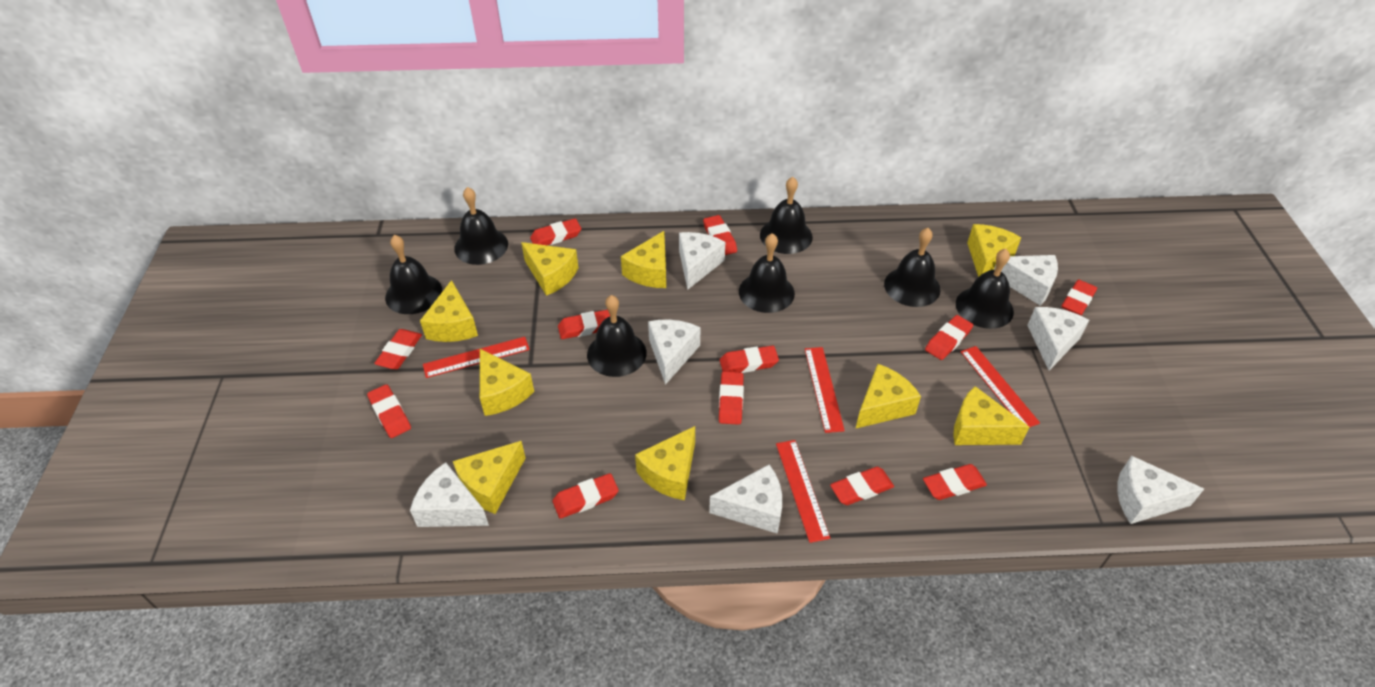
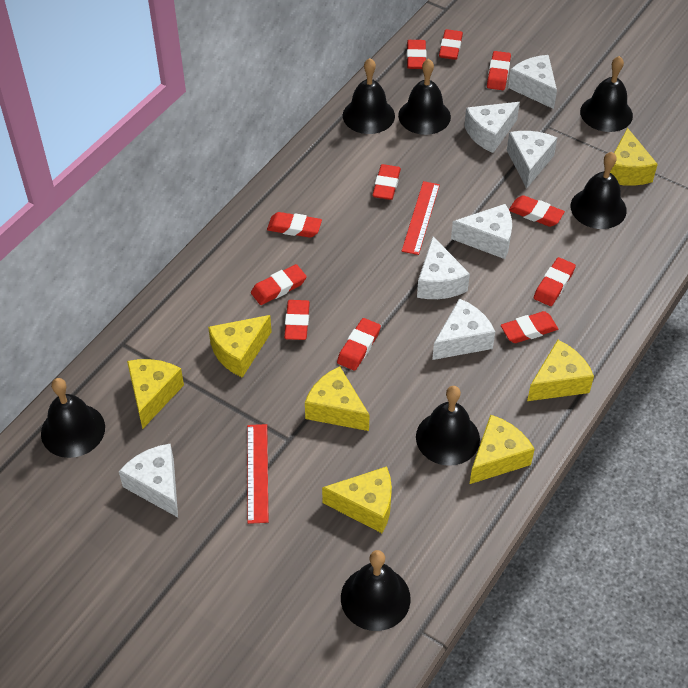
red eraser: [367,384,411,438] [374,329,422,369] [530,218,581,245] [553,473,619,519] [558,310,610,339] [703,215,737,255] [719,371,744,425] [720,346,779,373] [830,467,894,505] [923,464,987,500] [925,315,973,360] [1062,280,1097,315] = 12 -> [251,264,307,305] [267,212,322,238] [284,300,310,340] [337,318,381,371] [372,164,401,200] [407,40,426,69] [439,29,463,60] [487,51,511,90] [501,311,558,343] [509,195,565,227] [534,257,576,306] = 11
red ruler: [423,337,530,378] [776,440,830,543] [805,347,845,433] [961,346,1040,427] = 4 -> [247,424,268,524] [402,181,440,255] = 2
yellow cheese: [420,280,478,342] [453,441,525,514] [480,349,534,416] [521,242,578,296] [621,231,666,288] [635,426,695,500] [855,364,921,429] [953,386,1030,445] [967,224,1021,277] = 9 -> [127,359,184,429] [208,315,272,378] [305,366,370,431] [322,466,392,533] [470,415,535,484] [527,340,594,401] [610,128,658,186] = 7

